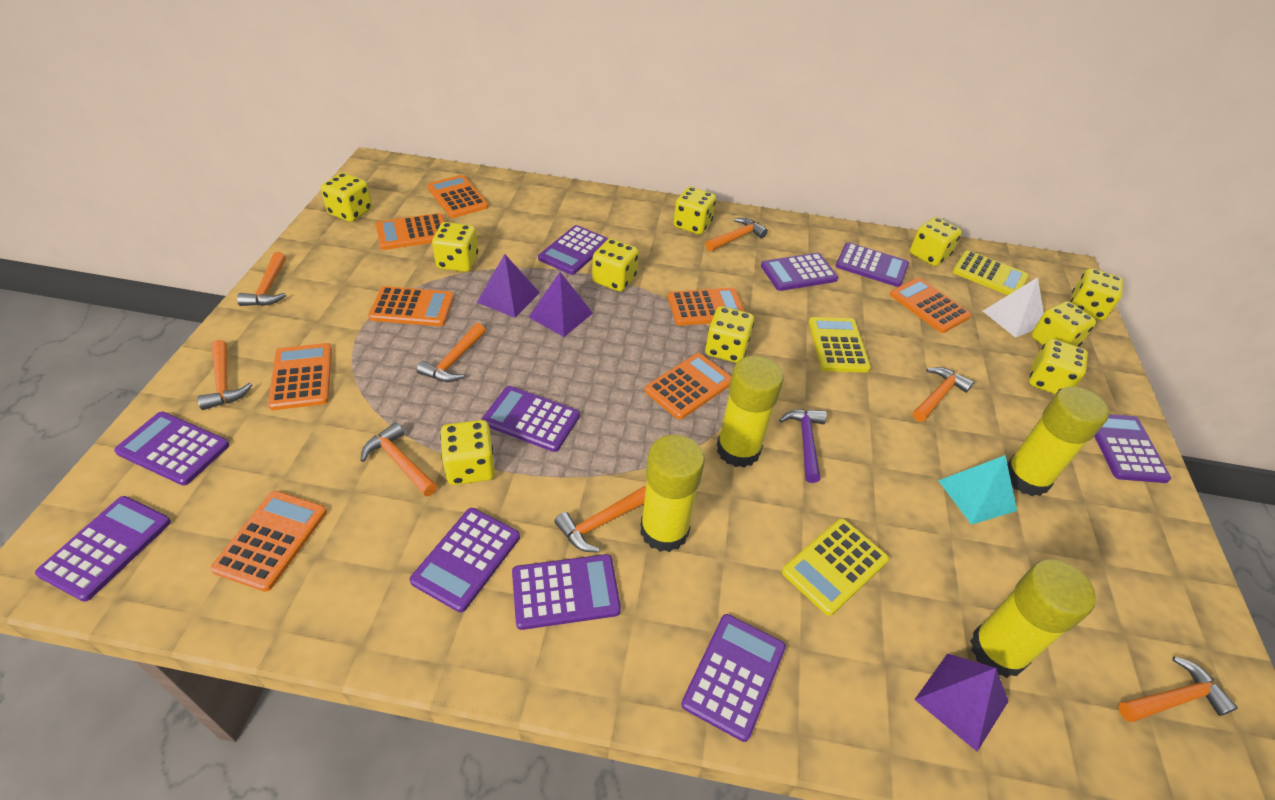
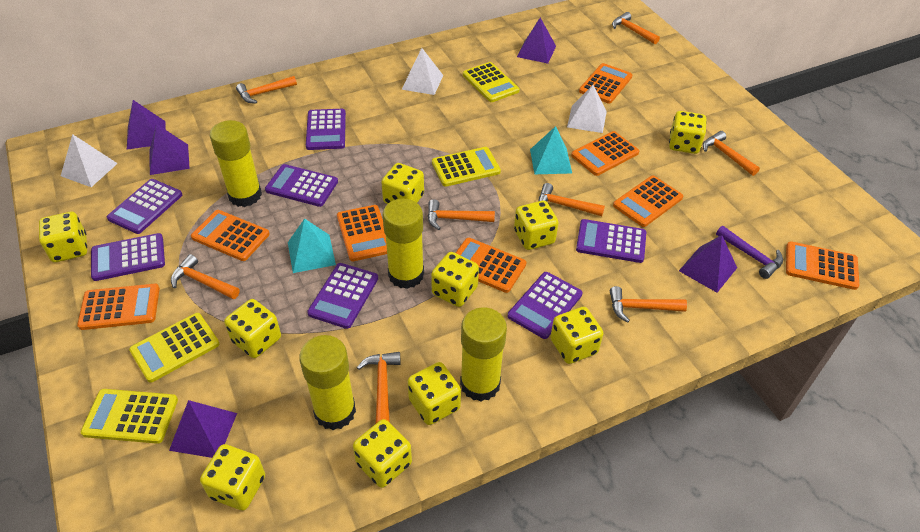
purple calculator: [35,496,171,602] [114,412,230,486] [410,508,520,612] [481,386,580,452] [512,554,621,630] [538,225,608,275] [681,614,786,742] [761,253,838,291] [836,243,909,287] [1094,414,1171,483] = 10 -> [91,233,165,281] [107,179,182,234] [265,164,338,207] [306,109,346,150] [307,263,378,329] [508,272,583,339] [576,219,646,263] = 7
purple pyramid: [477,254,540,318] [529,272,593,337] [914,654,1009,752] = 3 -> [127,100,165,150] [149,124,190,175] [169,400,237,458] [517,18,556,64] [679,235,737,292] = 5
turquoise pyramid: [938,455,1017,525] = 1 -> [288,218,336,273] [530,126,572,174] = 2
white pyramid: [983,277,1044,338] = 1 -> [61,134,118,187] [401,48,443,95] [567,85,607,133] = 3
yellow calculator: [782,519,889,616] [809,317,871,373] [952,250,1029,295] = 3 -> [81,389,178,444] [129,313,220,383] [432,147,501,187] [463,62,520,102] = 4

